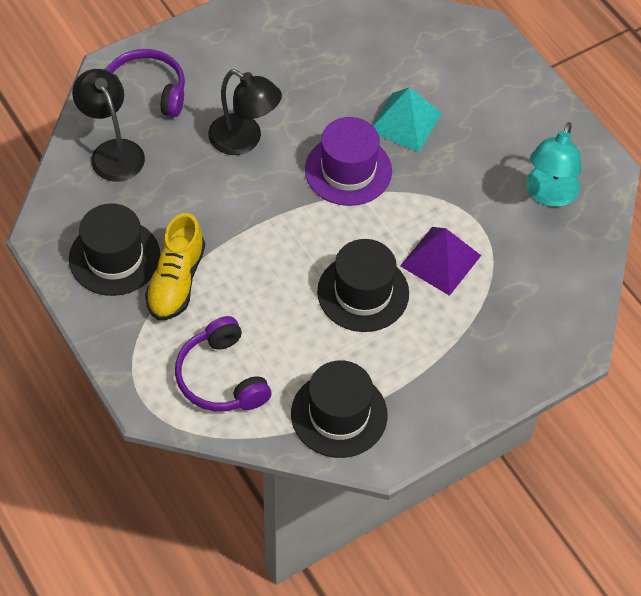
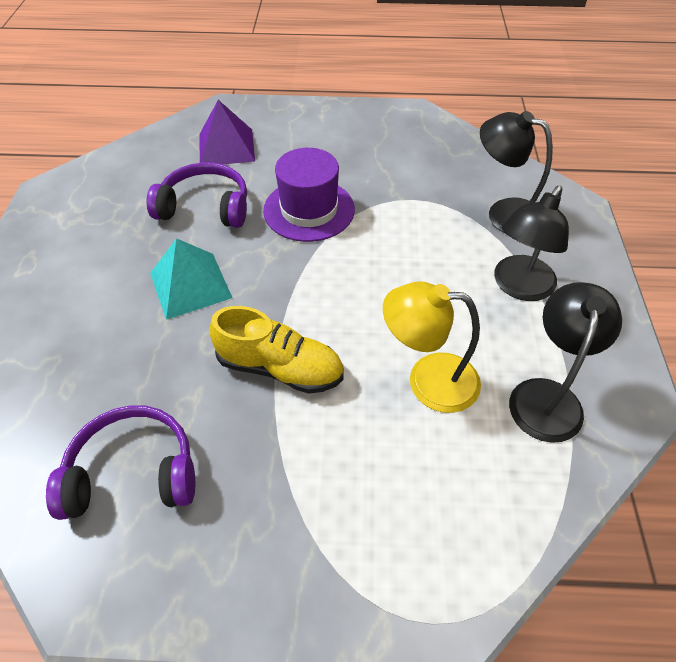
black hat: [69,203,160,296] [291,360,388,458] [317,239,409,332] = 3 -> none = 0
black lamp: [72,69,145,182] [208,70,282,155] = 2 -> [480,111,553,233] [494,186,569,301] [509,282,622,443] = 3
turquoise lamp: [527,122,582,207] = 1 -> none = 0
yellow lamp: none = 0 -> [383,281,481,413] = 1

